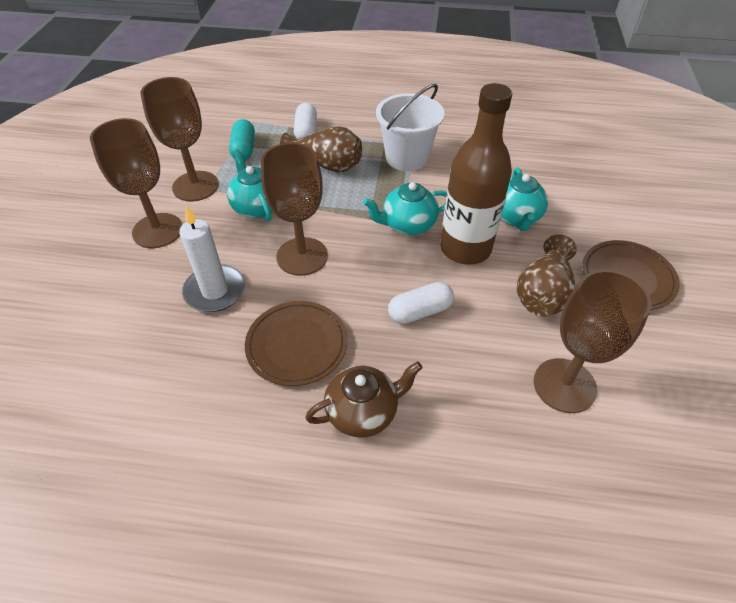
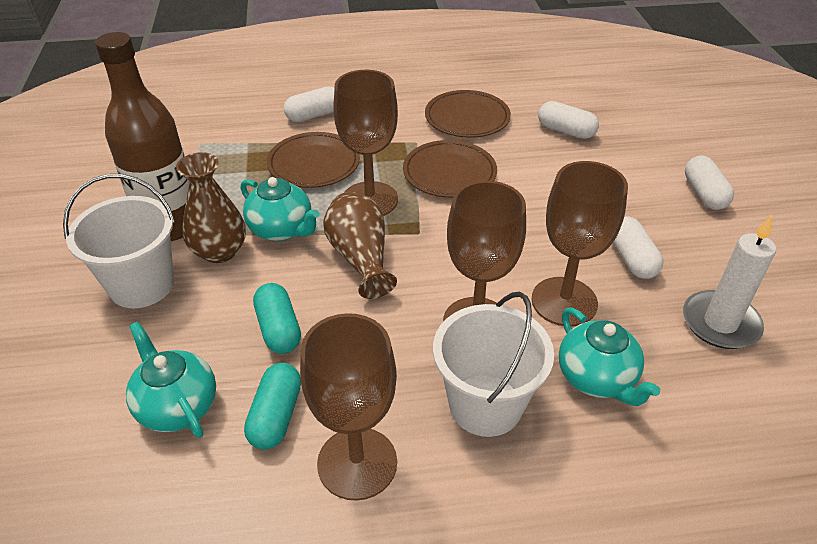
brown plate: [245,301,347,386] [582,240,680,310] = 2 -> [267,132,360,188] [403,140,497,198] [425,90,511,138] = 3
brown teapot: [305,361,422,438] = 1 -> none = 0
turquoise capsule: [229,119,255,161] = 1 -> [244,363,301,450] [253,283,301,354] = 2
white bucket: [376,84,445,171] = 1 -> [63,174,175,308] [433,292,554,437] = 2
white capsule: [294,103,317,139] [388,282,454,324] = 2 -> [284,86,335,122] [538,101,599,139] [613,217,663,279] [685,155,734,210] = 4

